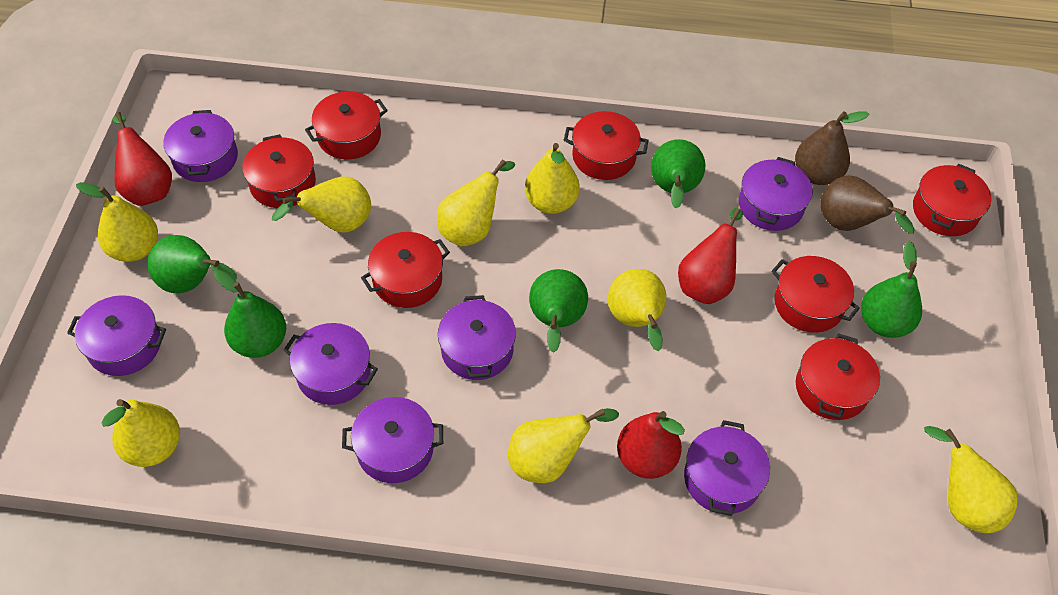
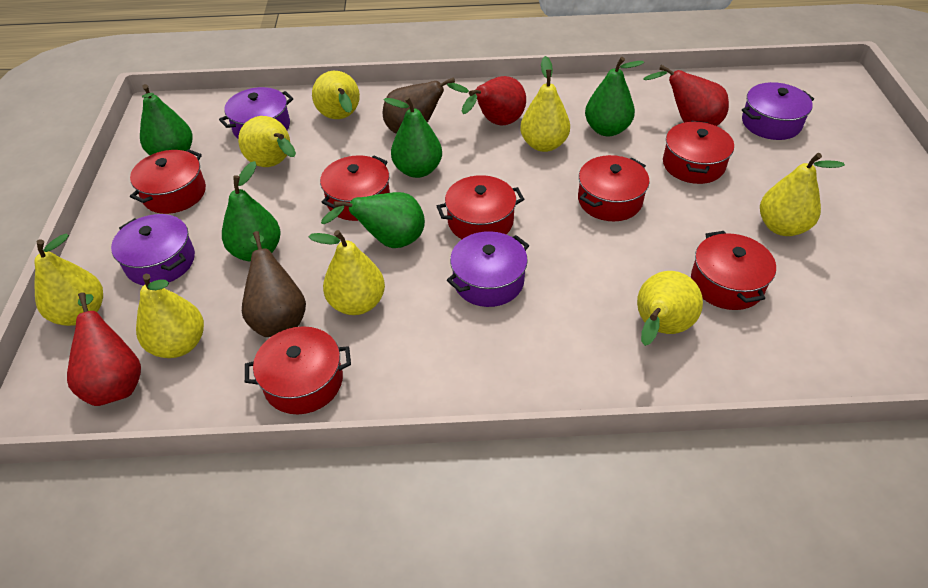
purple pot: [67,295,166,376] [163,110,238,182] [283,323,378,405] [342,397,443,483] [438,295,516,380] [684,420,770,516] [739,157,813,231] = 7 -> [111,214,195,285] [219,87,293,138] [447,231,529,307] [742,82,814,140] = 4

